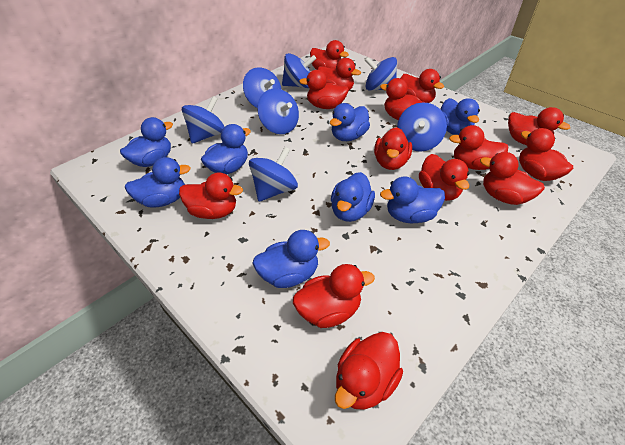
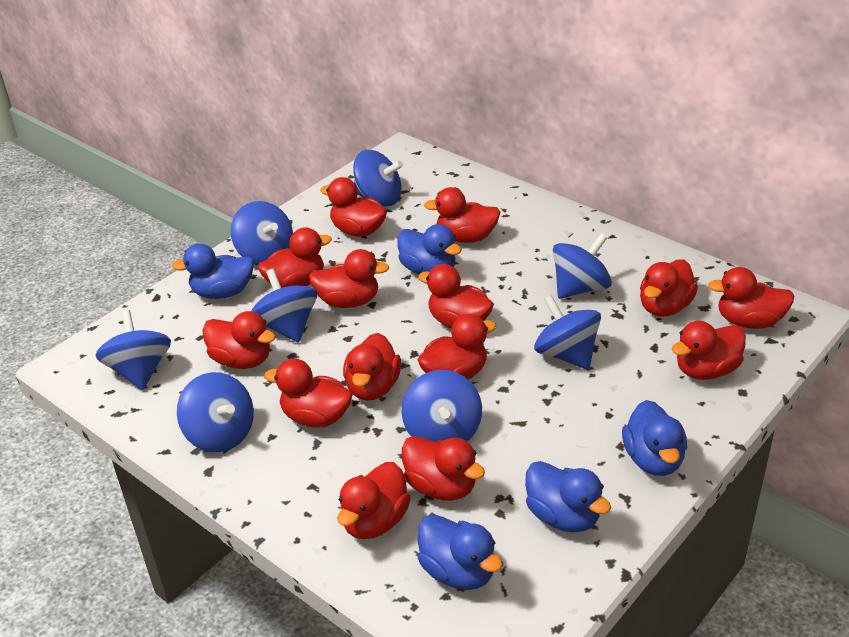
blue duck: [120,117,173,167] [125,157,191,208] [201,124,251,174] [252,230,330,288] [330,103,370,141] [331,172,375,222] [380,176,445,223] [440,98,480,135] = 8 -> [172,243,254,299] [397,224,462,274] [417,514,503,590] [525,461,611,532] [622,400,687,476] = 5
blue spinning top: [182,96,224,144] [243,67,282,108] [249,147,298,202] [257,89,299,134] [282,53,316,88] [365,57,397,91] [397,103,447,152] = 7 -> [96,310,171,390] [177,372,254,452] [230,201,293,265] [251,269,317,343] [353,150,403,207] [402,370,482,442] [534,295,601,370] [553,234,612,299] = 8

